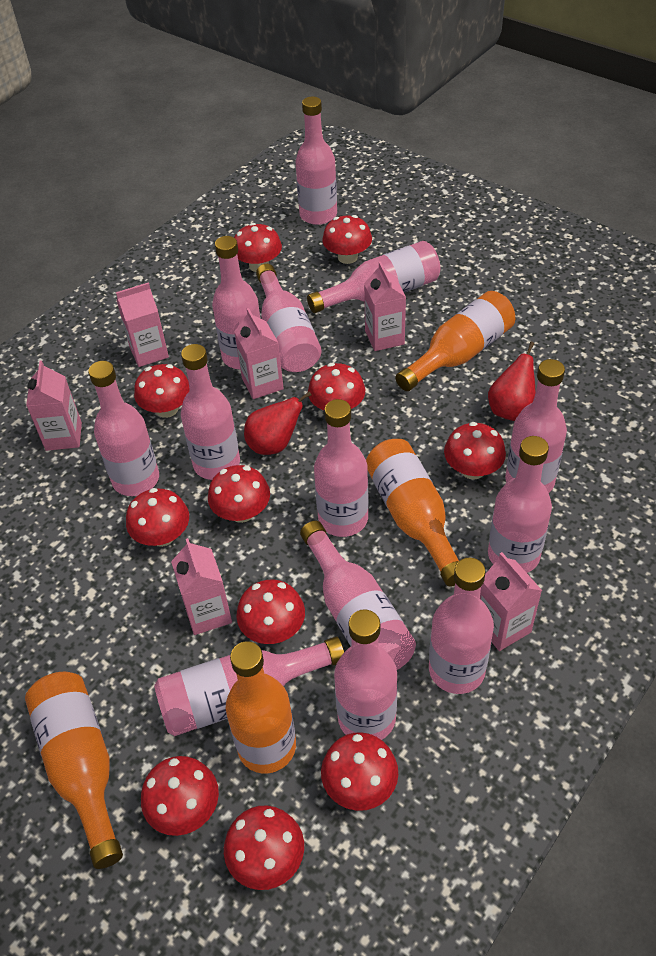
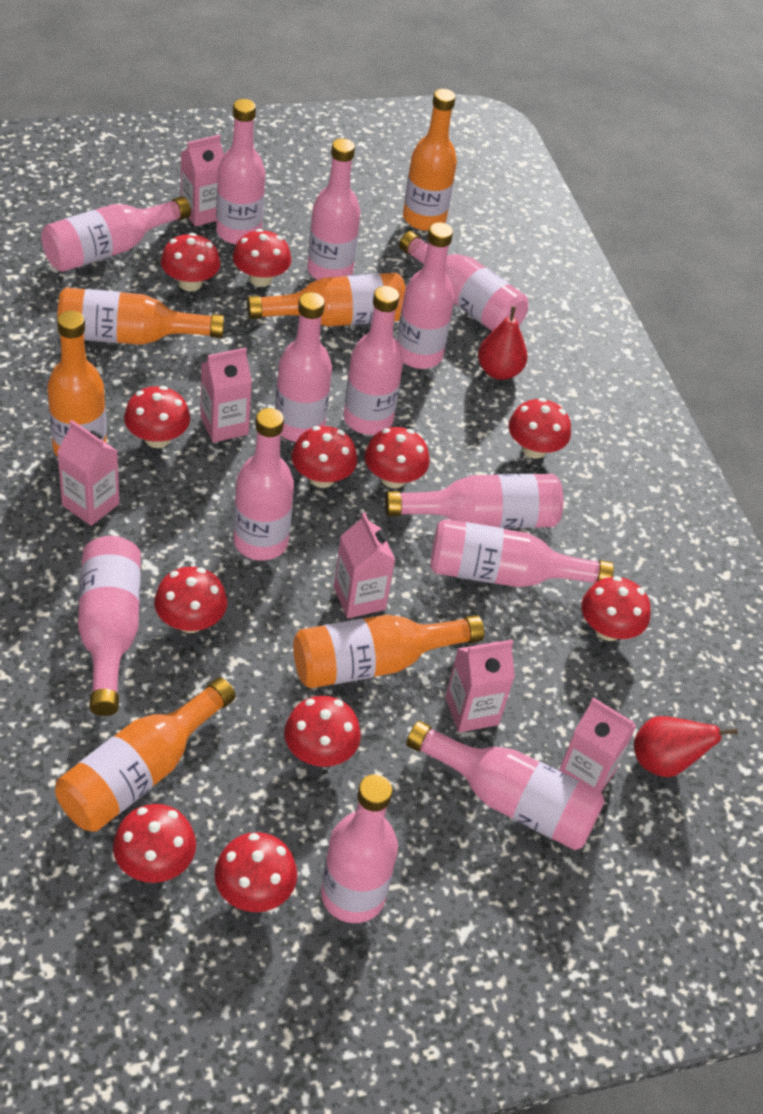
orange bottle: [25,672,123,869] [226,641,296,774] [366,439,459,586] [395,291,515,391] = 4 -> [47,311,107,457] [55,677,236,832] [57,287,224,345] [247,273,406,327] [293,615,484,688] [403,89,457,231] = 6

